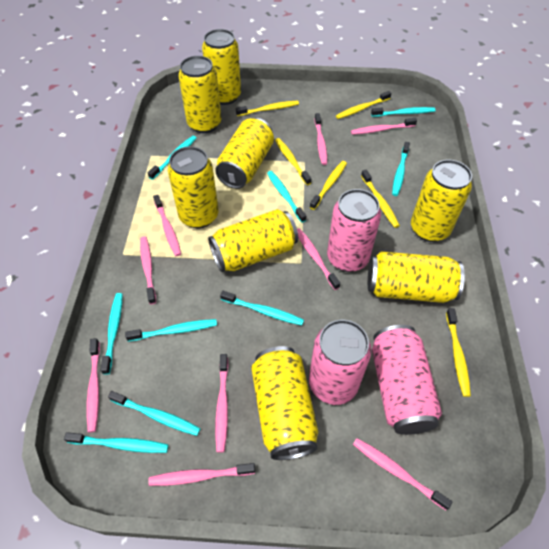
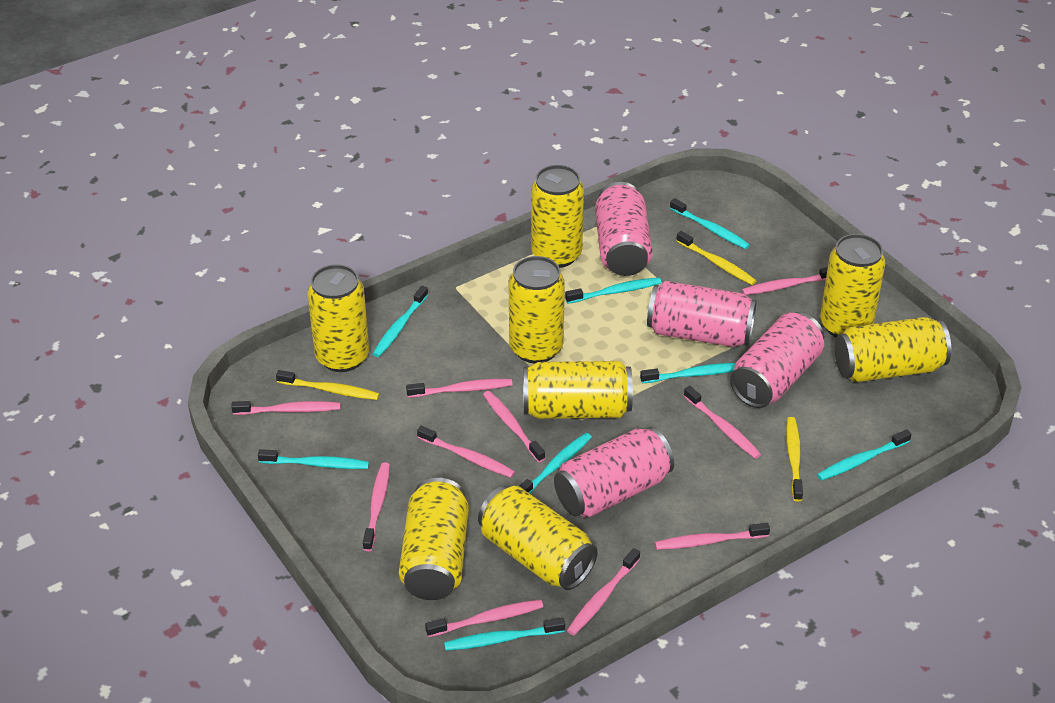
pink can: [309,320,371,405] [327,189,381,272] [372,325,442,435] = 3 -> [554,427,674,518] [595,182,653,276] [647,281,757,347] [730,312,824,408] = 4
pink toothbrush: [87,338,100,433] [140,236,156,304] [148,463,255,486] [153,195,181,256] [215,354,228,453] [297,228,340,290] [315,113,327,165] [351,118,417,135] [353,438,452,510] = 9 -> [231,401,340,415] [363,462,390,551] [406,379,513,398] [417,426,515,478] [425,599,543,637] [483,391,545,462] [567,548,640,636] [655,523,770,550] [684,386,761,459] [742,267,828,295] = 10
turquoise toothbrush: [64,432,168,453] [100,293,123,375] [108,391,201,436] [125,319,217,342] [148,136,197,180] [220,291,304,326] [267,171,306,223] [371,107,435,117] [392,142,410,196] = 9 -> [258,449,369,469] [373,286,428,357] [444,618,565,651] [519,433,592,493] [565,277,661,304] [640,363,736,383] [670,198,750,249] [817,429,912,481] = 8
yellow toothbrush: [236,101,299,116] [275,138,311,185] [310,161,347,210] [336,91,391,119] [361,169,400,228] [446,308,471,397] = 6 -> [276,370,380,400] [676,231,756,285] [786,417,803,502] = 3

